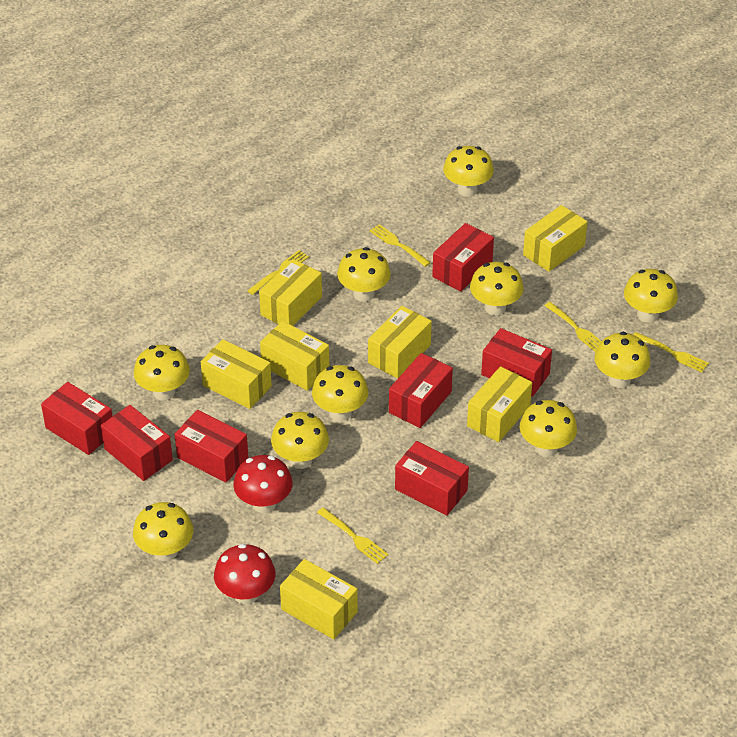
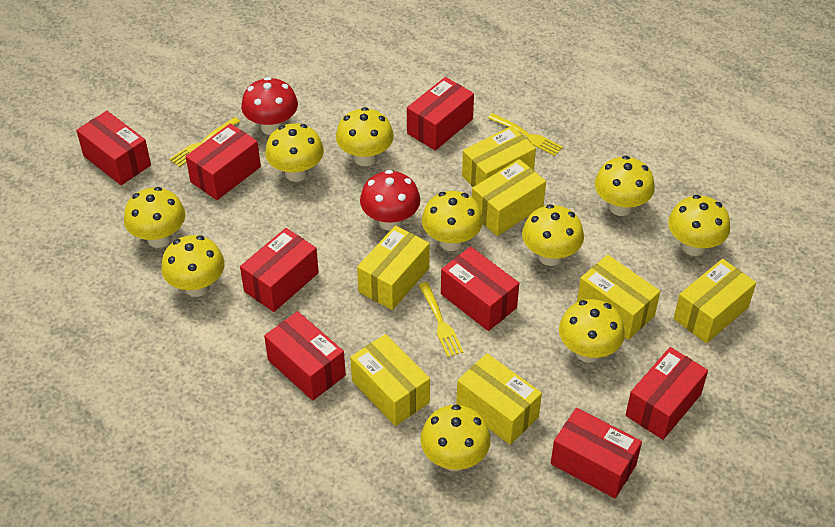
red box: [41,382,113,455] [101,405,173,481] [175,410,248,483] [389,353,453,428] [395,441,469,515] [432,223,494,292] [481,328,552,397] = 7 -> [76,111,151,185] [186,123,261,200] [240,228,319,312] [264,311,346,401] [407,77,474,151] [441,246,519,331] [551,408,642,498] [626,347,708,440] = 8
yellow fork: [247,250,309,295] [317,507,388,564] [369,224,431,267] [544,302,602,352] [633,332,709,372] = 5 -> [169,117,240,167] [419,282,463,357] [488,113,563,156] = 3

